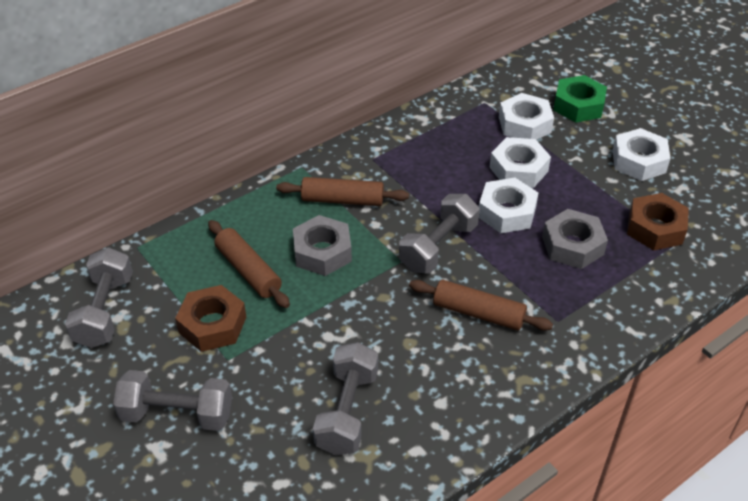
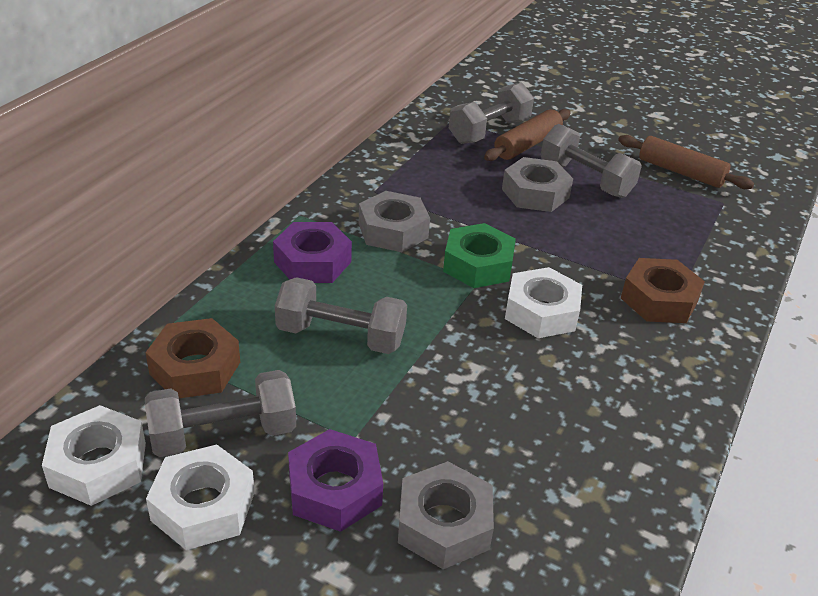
brown rolling pin: [208,220,290,308] [276,177,409,206] [409,280,553,331] = 3 -> [484,109,571,161] [618,135,754,189] = 2
grey nut: [293,215,352,276] [542,209,608,269] = 2 -> [359,191,430,252] [398,461,494,569] [502,157,573,212] = 3
purple nut: none = 0 -> [273,222,352,283] [288,429,383,532] = 2
white nut: [479,178,538,233] [489,137,551,188] [499,93,554,140] [613,128,671,181] = 4 -> [42,405,146,506] [146,445,255,550] [505,267,582,338] = 3

